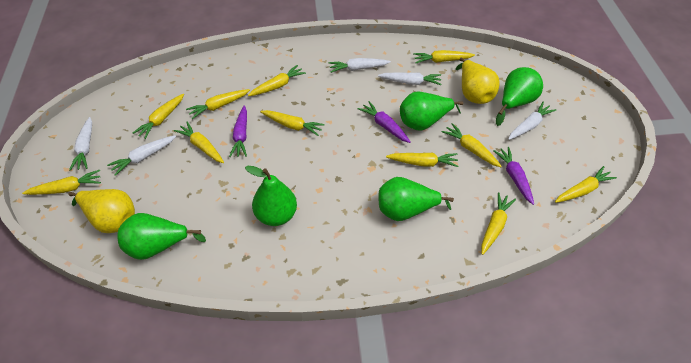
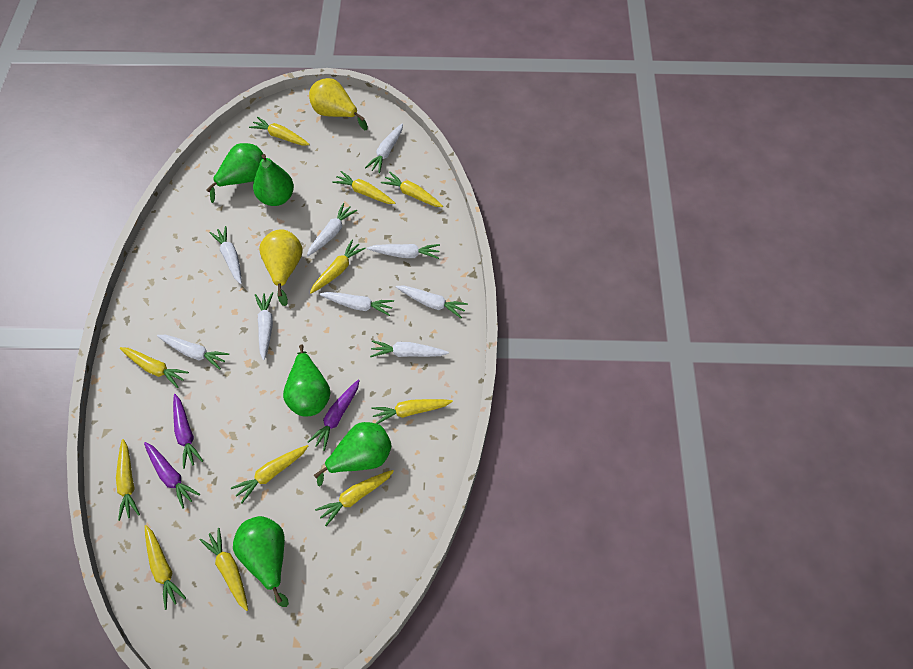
white carrot: [69,117,92,171] [107,135,176,176] [329,58,391,73] [378,72,442,85] [508,102,556,140] = 5 -> [157,335,229,370] [210,226,242,284] [255,292,273,360] [307,203,357,256] [319,292,394,316] [365,124,403,173] [367,244,440,259] [370,340,449,357] [396,286,468,318] = 9

